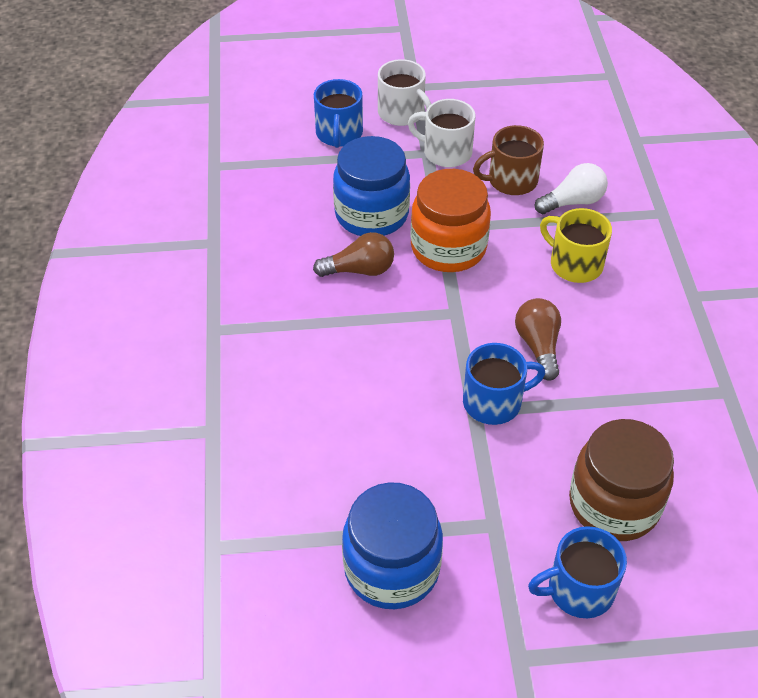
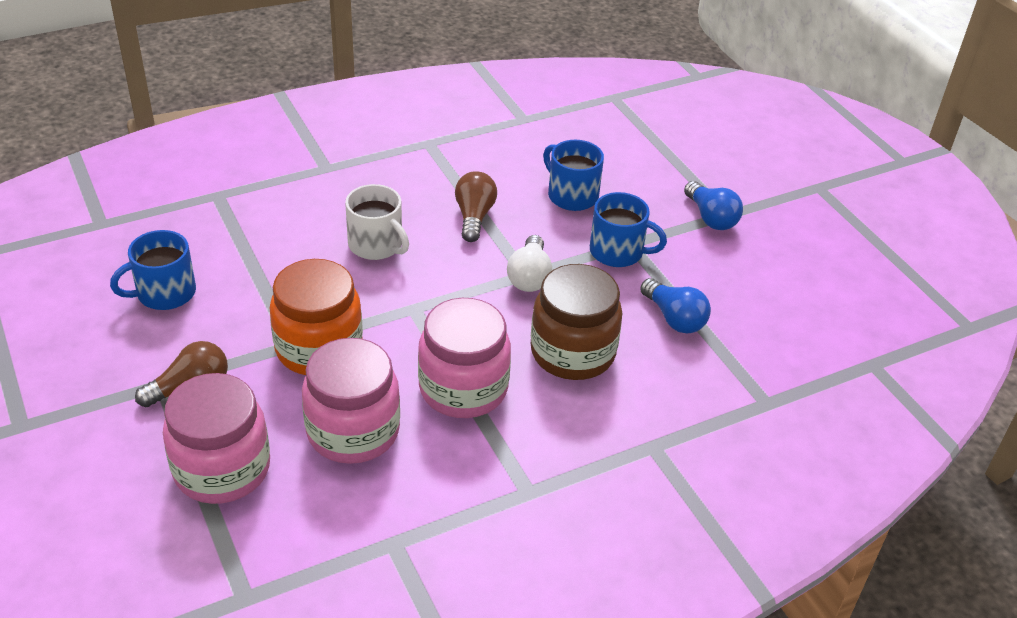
blue jar: [333,136,410,236] [342,482,443,609] = 2 -> none = 0
blue light bulb: none = 0 -> [640,278,711,334] [684,181,743,230] = 2
brown mug: [473,125,544,195] = 1 -> none = 0
pink jar: none = 0 -> [163,373,270,504] [302,338,400,464] [418,298,511,418] = 3
white mug: [378,59,431,126] [408,99,475,167] = 2 -> [345,184,409,260] = 1
yellow mug: [540,208,612,283] = 1 -> none = 0

